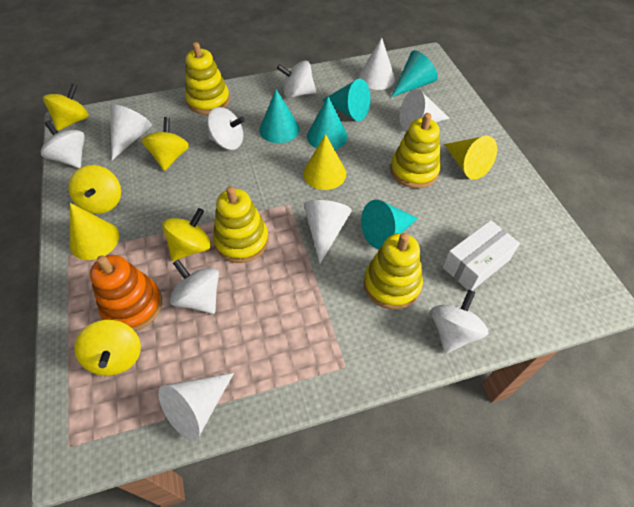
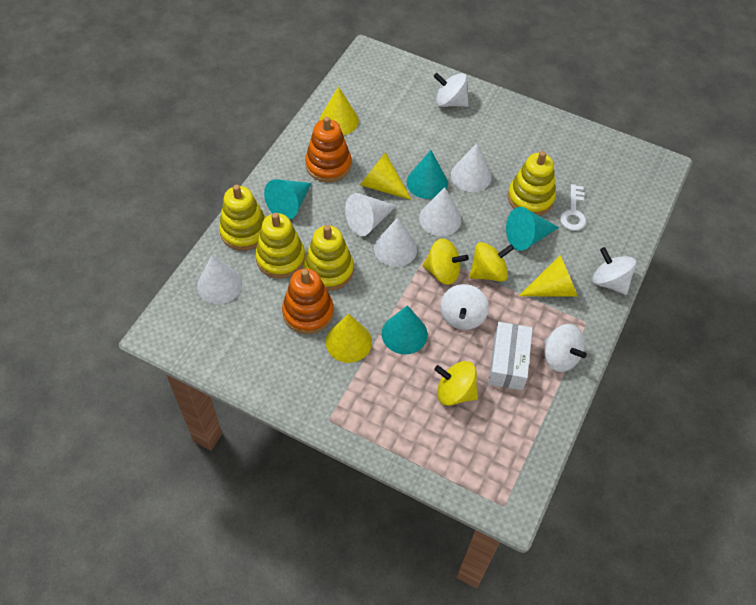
orange stacking toy: [90,255,162,331] = 1 -> [282,269,334,334] [305,116,351,182] = 2
turquoise cone: [259,89,300,143] [307,96,348,150] [322,79,370,121] [361,200,418,249] [391,50,438,97] = 5 -> [264,179,312,220] [382,305,428,354] [407,150,448,199] [506,207,559,251] = 4
white key: none = 0 -> [560,184,586,231] = 1
white spinning top: [41,121,85,168] [170,259,219,314] [207,107,245,150] [277,61,316,98] [431,290,488,354] = 5 -> [434,73,469,107] [440,284,489,330] [544,324,587,372] [592,247,637,295] = 4
yellow cone: [70,203,119,260] [303,134,346,190] [444,136,497,180] = 3 -> [319,86,359,135] [326,314,372,363] [360,152,412,200] [519,255,578,297] = 4
yellow spinning top: [43,83,89,131] [68,165,121,214] [75,320,141,376] [142,117,189,171] [162,208,211,261] = 5 -> [422,238,469,285] [434,361,478,406] [469,242,514,282] = 3

